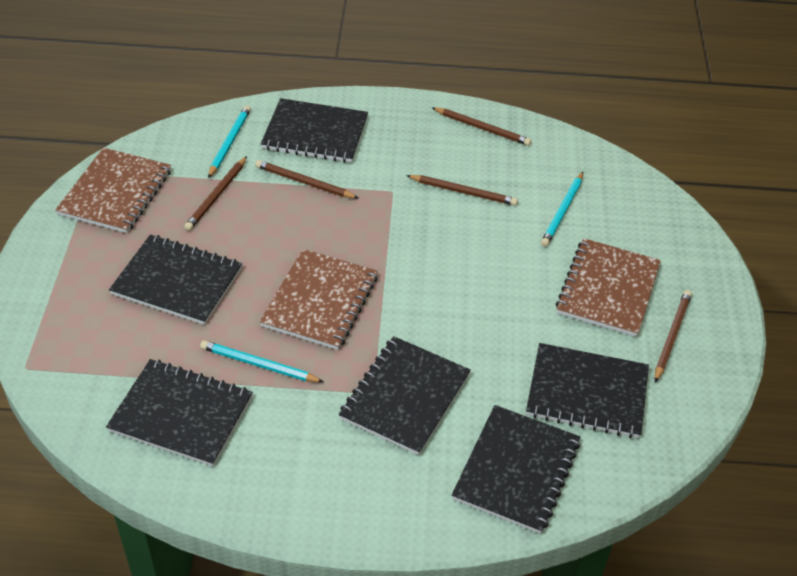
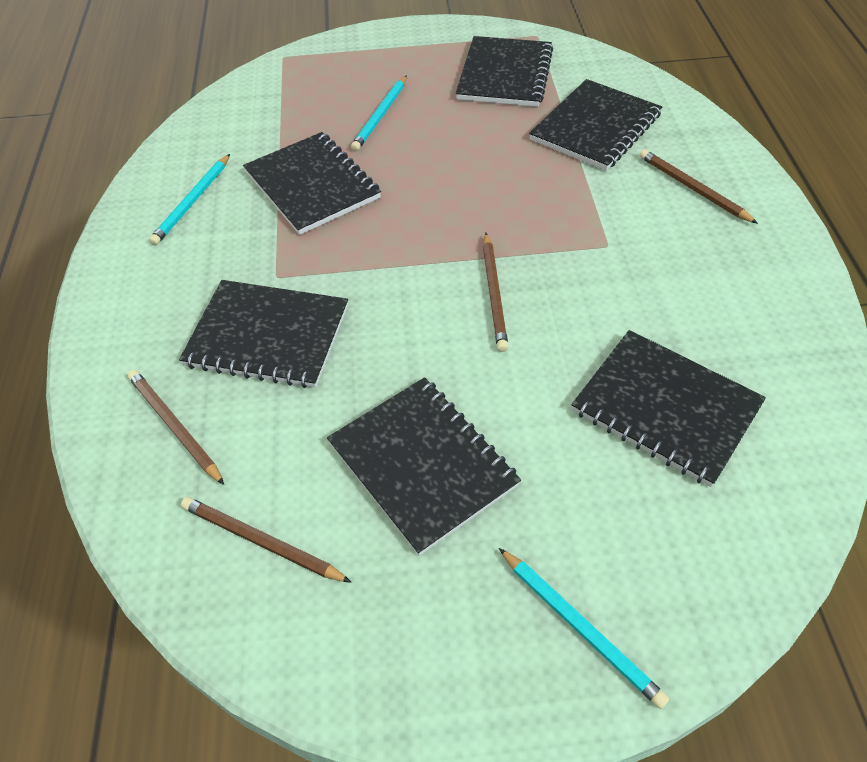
brown notebook: [55,148,171,233] [260,249,378,350] [556,238,661,337] = 3 -> none = 0
brown pencil: [184,156,247,231] [255,160,358,198] [406,175,518,206] [432,107,531,146] [655,290,692,382] = 5 -> [127,370,224,485] [181,497,352,583] [483,233,508,352] [639,149,758,224] = 4

